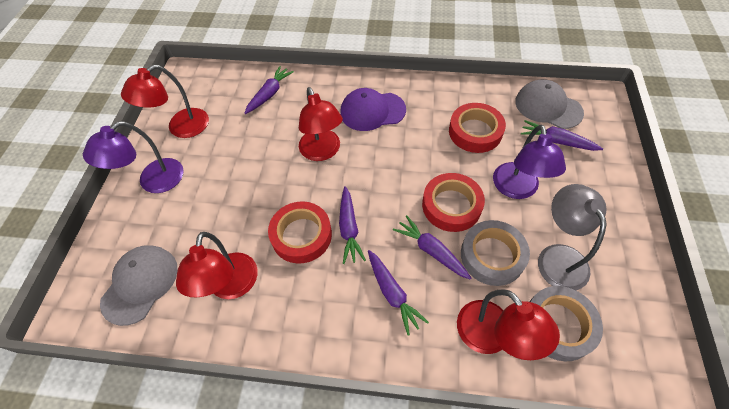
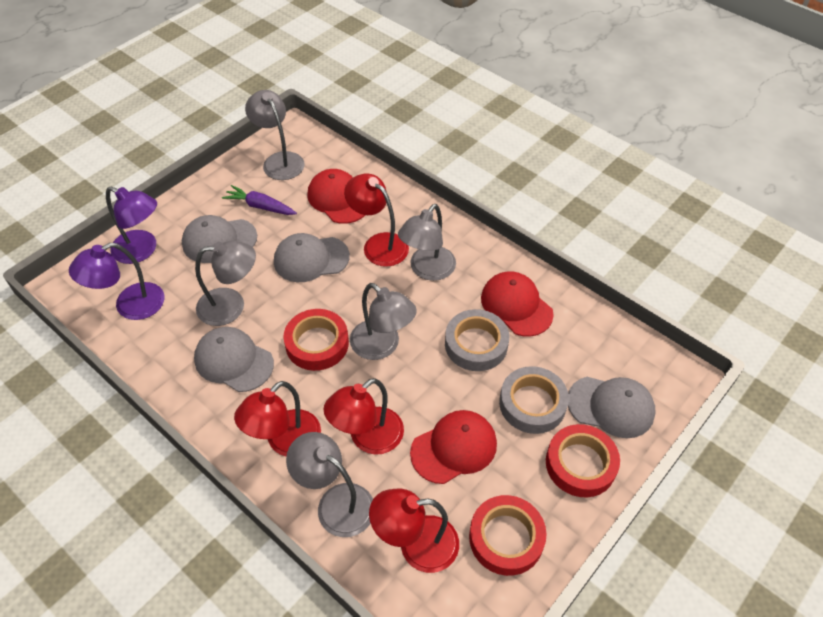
grey cap: [100,245,178,326] [515,79,584,129] = 2 -> [182,215,257,263] [194,327,274,392] [274,233,350,282] [568,377,656,438] = 4
grey lamp: [538,184,606,290] = 1 -> [195,240,256,326] [245,90,305,180] [286,432,373,537] [350,283,417,360] [398,204,456,281] = 5
purple cap: [340,88,406,131] = 1 -> none = 0
purple carrot: [245,66,294,114] [339,186,366,264] [368,250,429,336] [393,215,471,280] [521,120,603,151] = 5 -> [222,185,297,215] = 1
red cap: none = 0 -> [307,169,365,224] [410,410,497,484] [481,271,554,337] = 3

